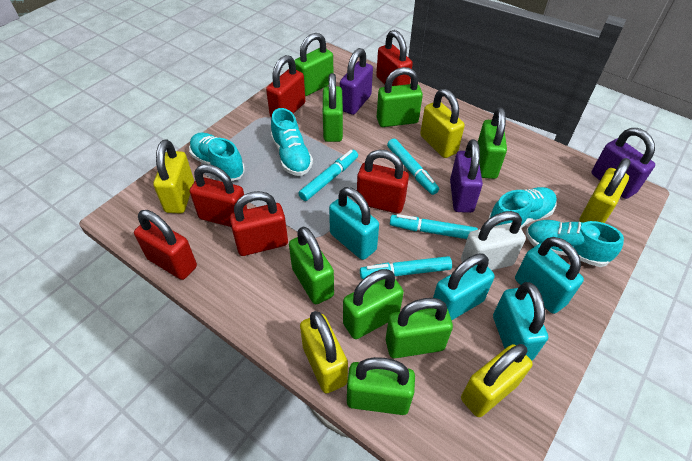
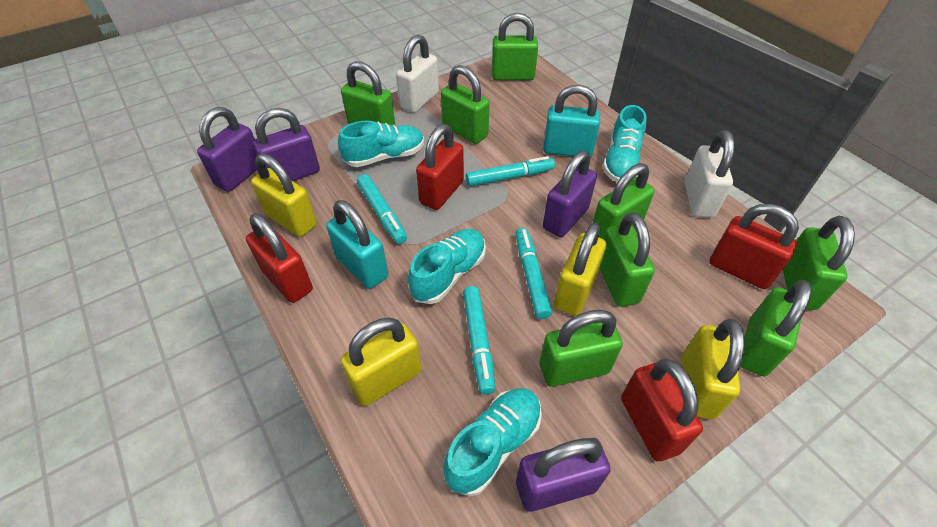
purple padlock: [340,48,373,115] [450,139,483,213] [591,128,655,199] = 3 -> [197,107,257,192] [253,108,320,181] [516,438,611,512] [543,151,597,237] = 4
red padlock: [134,210,197,280] [190,164,247,227] [229,191,288,256] [266,55,305,118] [357,150,409,214] [376,30,413,86] = 6 -> [246,214,313,303] [416,124,464,210] [621,359,703,461] [709,204,799,289] = 4
turquoise padlock: [329,187,379,260] [433,254,495,320] [493,282,548,361] [515,237,584,314] = 4 -> [326,200,388,289] [543,85,600,157] = 2
white padlock: [461,211,526,270] = 1 -> [396,35,439,113] [685,130,734,218] = 2
yellow padlock: [153,140,194,213] [300,311,348,393] [420,89,465,158] [461,344,533,417] [579,158,631,223] = 5 -> [251,153,317,237] [340,318,422,406] [554,222,606,316] [682,319,745,419] = 4

